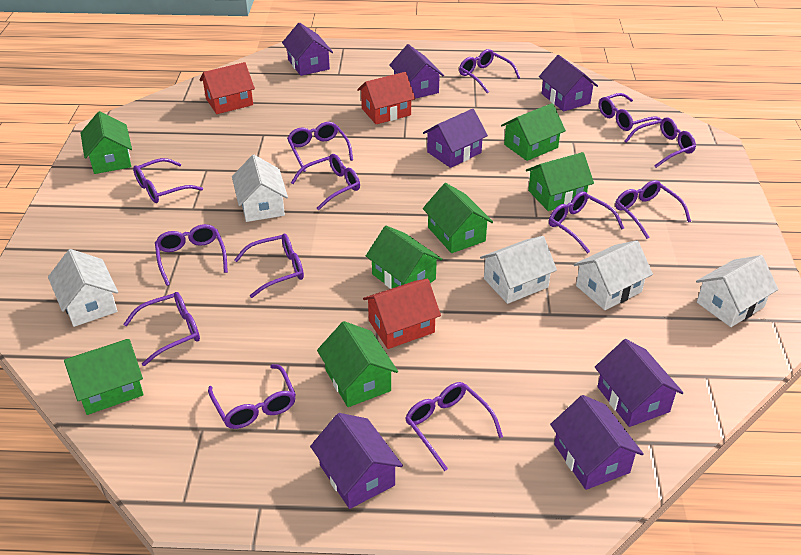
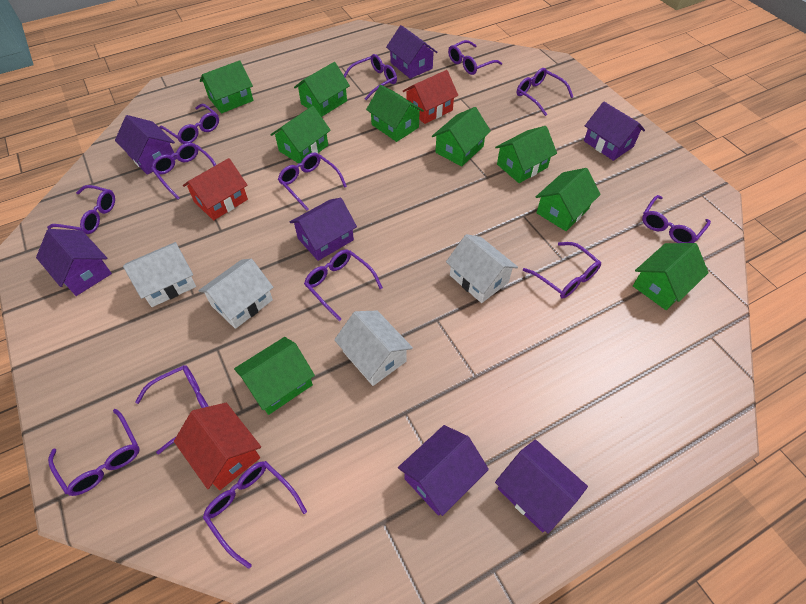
green house: [64,339,143,415] [81,111,132,174] [317,321,398,407] [366,226,442,289] [423,183,493,253] [501,103,566,161] [526,152,594,211] = 7 -> [200,60,253,114] [234,337,315,415] [271,106,331,163] [294,62,350,117] [366,85,424,142] [432,107,491,167] [495,126,557,183] [536,168,601,231] [633,243,709,310] = 9
white house: [48,249,118,327] [232,155,288,222] [480,236,557,304] [573,240,653,310] [696,255,778,327] = 5 -> [123,242,196,307] [198,259,273,329] [334,311,413,386] [446,234,518,303] = 4

